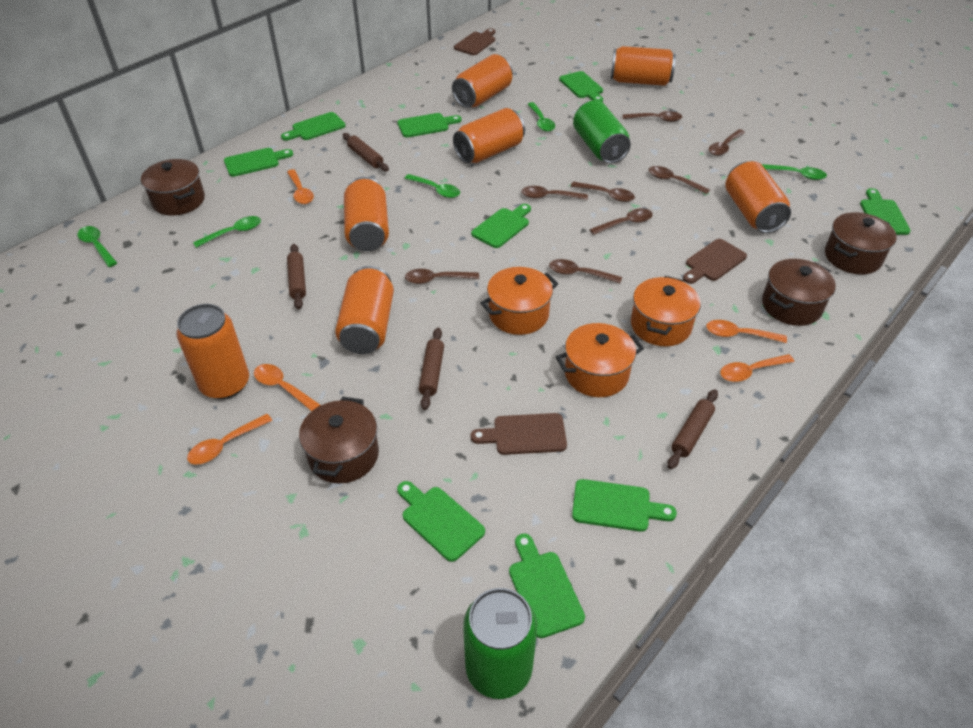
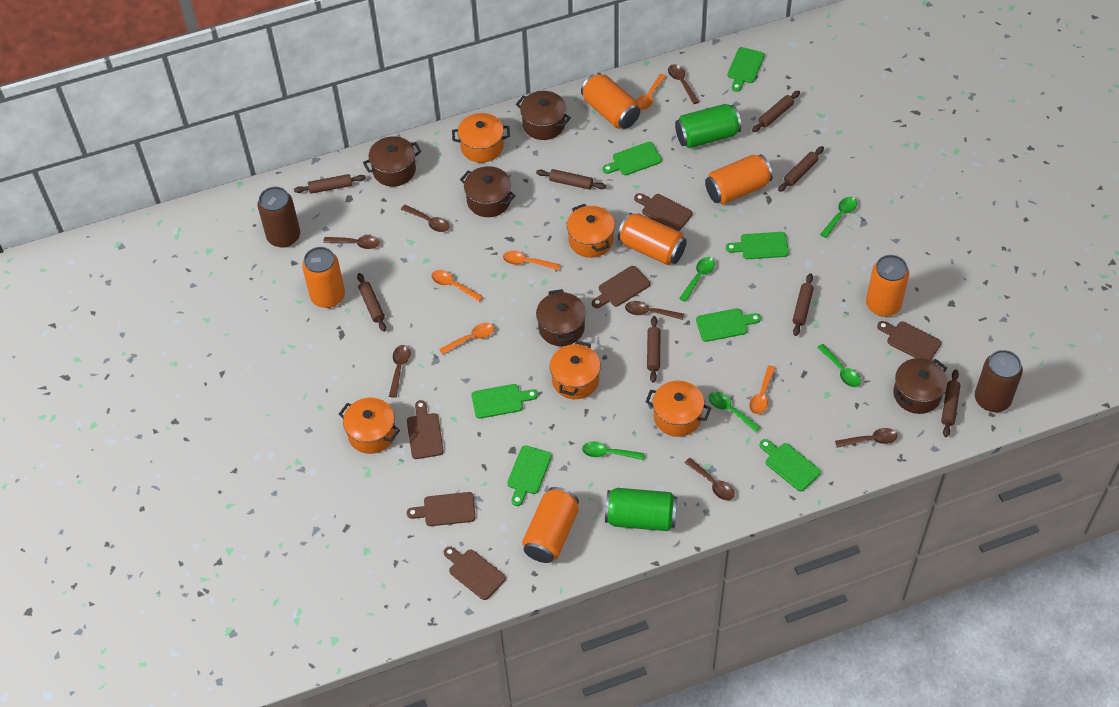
brown can: none = 0 -> [258,187,300,248] [975,350,1023,412] = 2
brown cutting board: [454,28,495,55] [470,413,567,455] [683,239,747,284] = 3 -> [407,400,444,459] [407,492,475,526] [444,546,506,600] [592,266,650,308] [634,193,692,231] [877,321,941,360] = 6
brown pot: [141,159,205,216] [299,397,379,483] [762,259,836,326] [825,212,897,275] = 4 -> [363,136,421,187] [460,166,516,217] [516,91,571,140] [536,289,586,346] [893,358,947,414] = 5
brown rolling pin: [287,244,306,309] [343,133,389,171] [419,328,444,410] [667,389,718,469] = 4 -> [294,174,366,194] [357,273,386,332] [536,169,606,190] [647,316,661,383] [752,90,800,132] [778,146,824,192] [793,273,814,336] [941,369,961,437] = 8
brown spoon: [405,269,479,284] [521,186,588,200] [549,259,622,283] [571,182,635,202] [589,208,653,235] [623,111,682,122] [649,166,710,194] [709,129,745,156] = 8 -> [323,236,380,249] [389,345,410,398] [401,205,450,232] [625,301,684,320] [668,64,700,104] [685,458,735,500] [835,428,898,448] = 7
green cutting board: [224,148,293,177] [281,112,346,141] [397,113,462,137] [397,481,485,562] [471,204,531,248] [509,533,585,638] [559,71,603,102] [572,479,677,532] [860,188,911,235] = 9 -> [471,384,538,419] [507,446,552,506] [602,142,662,175] [696,308,761,342] [726,232,789,259] [727,47,765,92] [759,439,821,491] = 7
orange can: [176,304,249,399] [335,266,394,354] [344,177,389,251] [452,54,513,108] [453,108,525,163] [611,46,676,86] [725,161,791,233] = 7 -> [302,247,345,308] [522,487,579,563] [581,73,640,129] [618,213,687,265] [705,154,773,205] [866,255,909,317] = 6
orange pot: [480,267,558,335] [556,323,644,397] [631,276,701,346] = 3 -> [339,398,400,454] [452,113,510,163] [550,341,601,399] [567,204,615,258] [646,381,711,437] = 5

